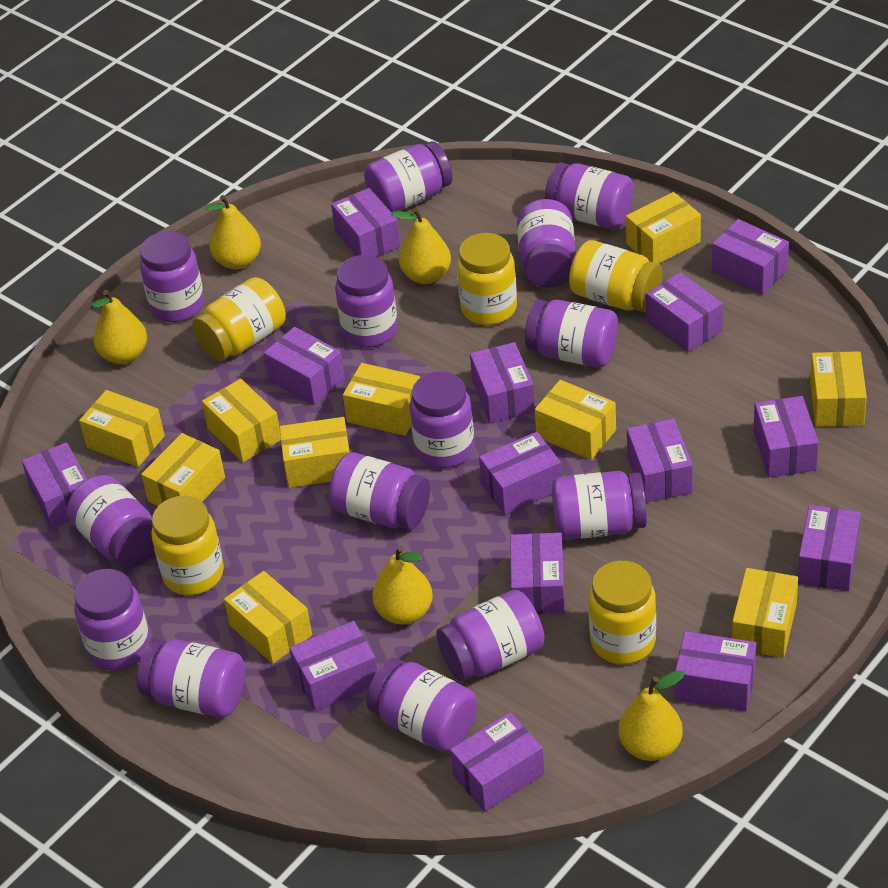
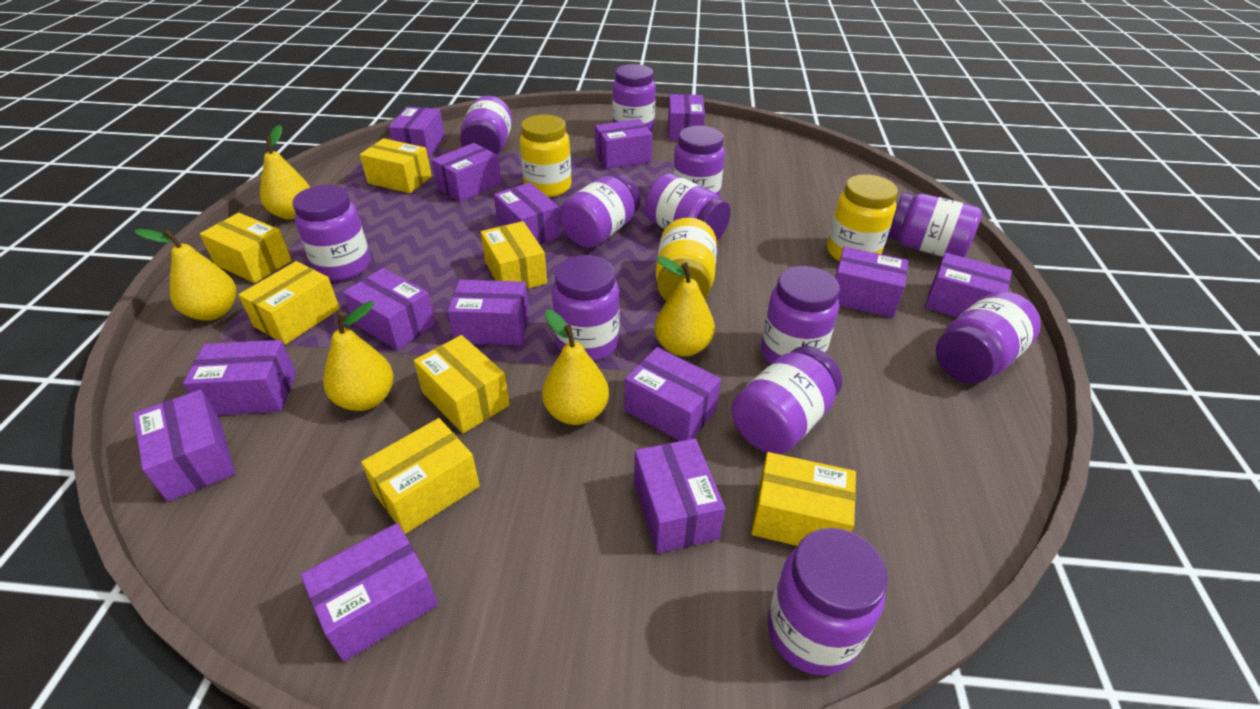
purple jar: [67,475,155,568] [74,569,150,671] [137,639,245,718] [140,231,204,322] [329,452,430,530] [335,255,398,347] [364,141,452,213] [366,658,477,752] [410,371,474,468] [436,590,545,681] [517,199,576,288] [525,300,618,368] [545,162,634,229] [552,471,647,540] = 14 -> [292,185,371,281] [460,96,512,155] [552,255,619,361] [560,173,640,248] [612,64,656,132] [645,173,731,241] [672,126,725,198] [732,346,842,454] [761,266,840,364] [768,528,888,676] [888,193,982,257] [936,291,1041,384] = 12
yellow box: [79,390,165,467] [141,433,225,506] [202,379,281,462] [224,571,312,664] [280,417,350,488] [343,363,420,436] [535,380,616,460] [626,192,701,264] [732,568,798,658] [810,351,867,427] = 10 -> [200,213,292,283] [238,261,340,345] [360,138,432,193] [361,418,480,534] [414,335,510,434] [481,221,547,289] [751,452,856,546] = 7
yellow jar: [151,496,224,595] [193,277,286,361] [457,233,517,325] [569,240,663,312] [589,561,656,664] = 5 -> [520,115,571,197] [655,217,717,301] [827,174,898,262] = 3

